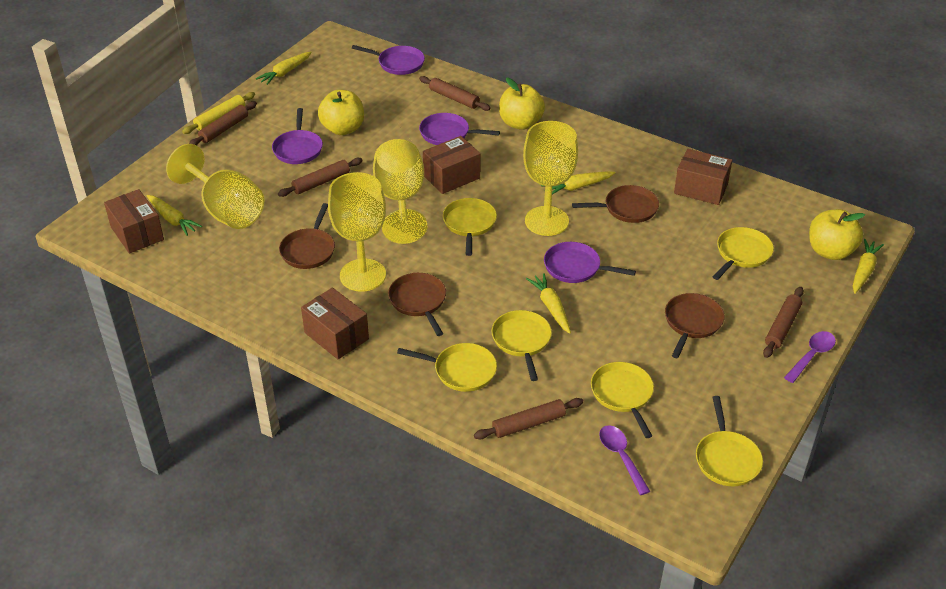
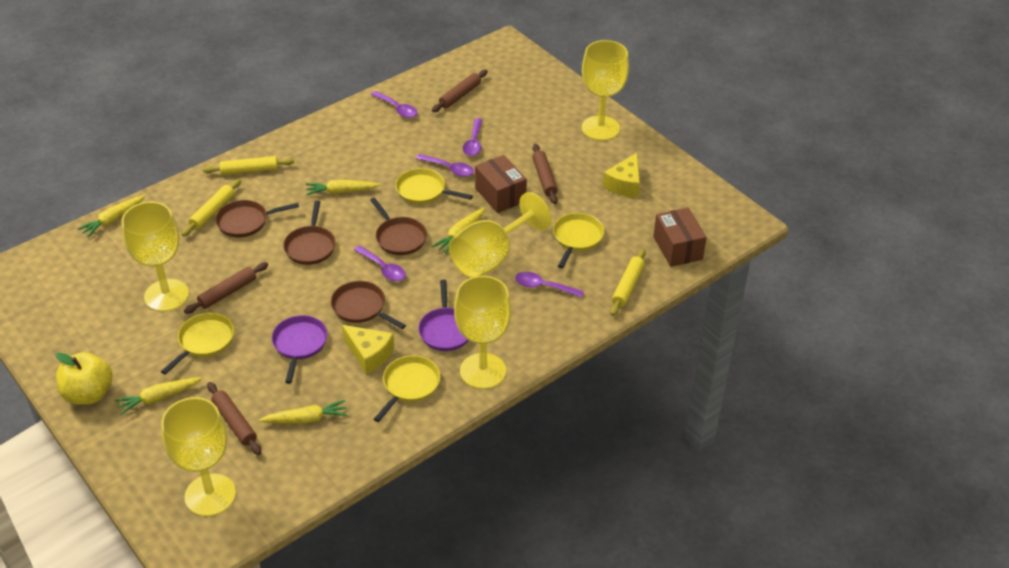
brown box: [104,189,164,253] [301,288,369,359] [423,136,480,194] [674,149,732,205] = 4 -> [475,155,527,213] [653,208,707,267] = 2
brown rolling pin: [189,101,257,146] [278,158,363,197] [419,76,491,111] [474,398,583,440] [763,287,804,358] = 5 -> [184,262,268,314] [207,382,261,455] [432,70,488,112] [532,144,558,204] = 4
purple pan: [272,108,323,164] [352,45,425,75] [419,113,500,145] [544,242,636,283] = 4 -> [272,315,328,384] [418,280,469,351] = 2
purple spoon: [599,425,650,495] [784,331,836,383] = 2 -> [354,245,406,281] [371,91,418,118] [416,154,474,177] [463,118,483,156] [515,272,584,298] = 5
yellow apple: [318,90,364,135] [499,78,545,130] [809,209,865,260] = 3 -> [55,352,113,405] = 1
yellow cheese: none = 0 -> [342,325,394,374] [603,153,640,198] = 2
yellow goblet: [166,144,264,229] [328,172,386,292] [373,139,427,244] [523,121,578,236] = 4 -> [121,202,189,312] [161,397,236,516] [449,192,552,278] [454,276,511,389] [582,40,629,141] = 5
yellow pan: [397,343,497,392] [443,198,497,256] [492,310,552,381] [591,362,654,438] [696,396,763,486] [713,227,774,280] = 6 -> [161,313,234,375] [374,355,441,422] [395,168,473,204] [553,213,604,268] = 4
yellow rolling pin: [182,92,255,134] = 1 -> [181,179,241,236] [203,156,294,175] [610,249,646,316] = 3

